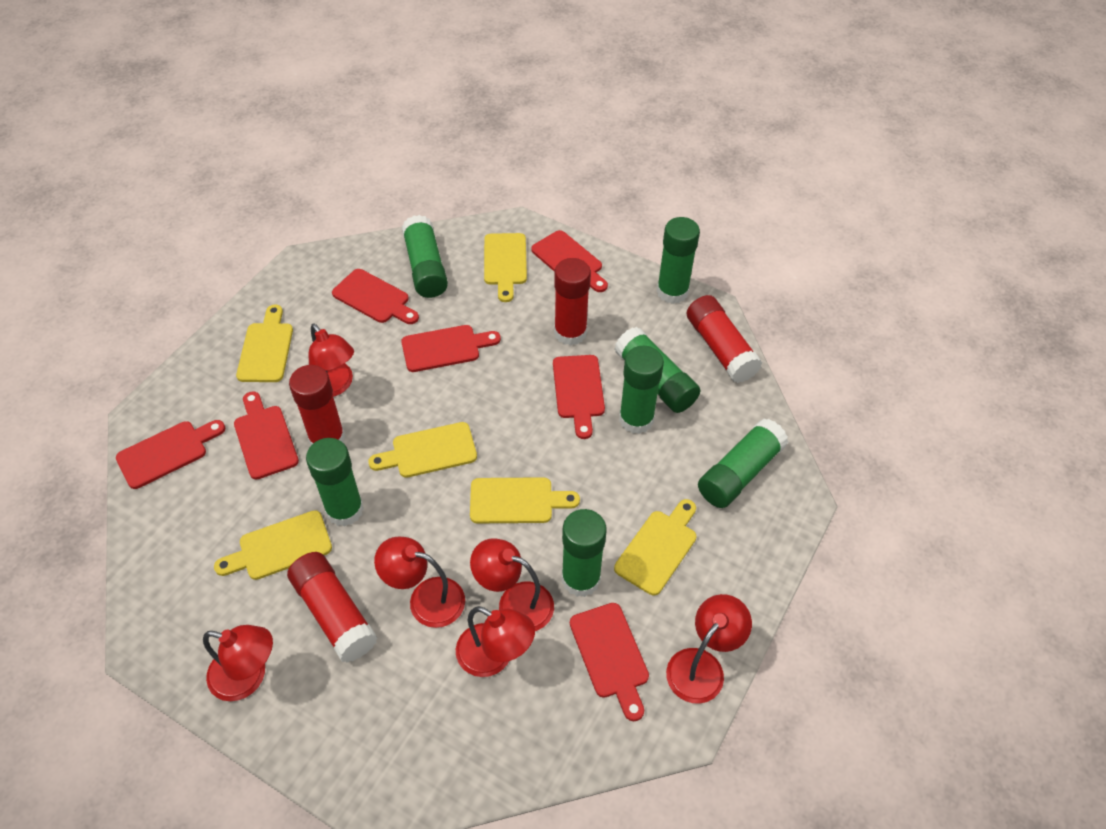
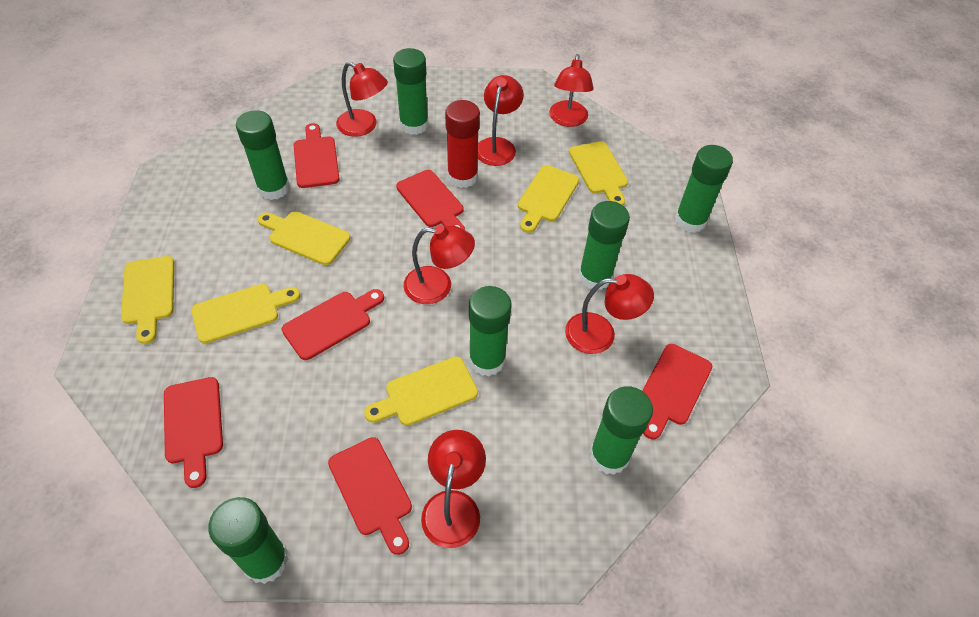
red cutting board: [116,420,225,489] [234,392,299,480] [332,269,419,324] [401,325,501,372] [531,230,608,292] [553,355,605,439] [570,603,649,721] = 7 -> [164,377,223,488] [282,289,384,360] [294,123,340,188] [328,437,412,555] [396,170,465,230] [642,344,712,440] = 6
red glue stick: [287,552,378,663] [289,365,345,446] [554,258,591,346] [687,295,762,383] = 4 -> [445,100,480,188] = 1

